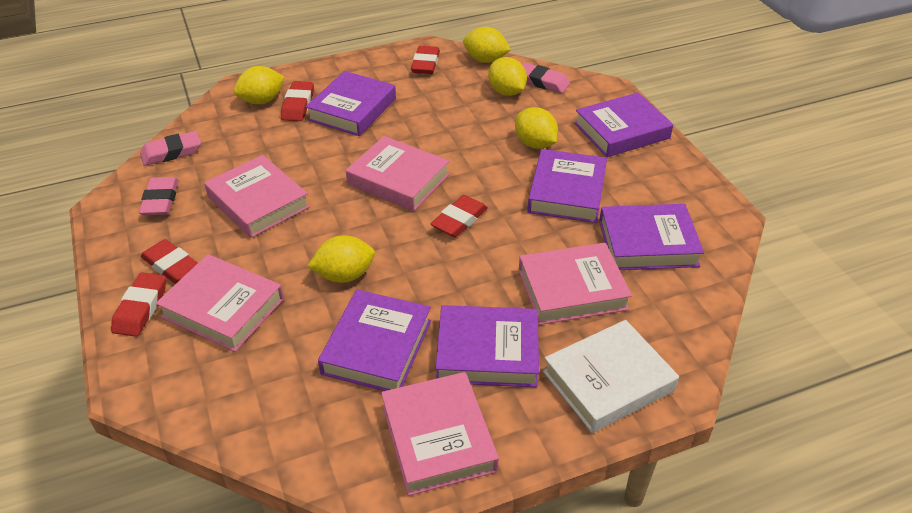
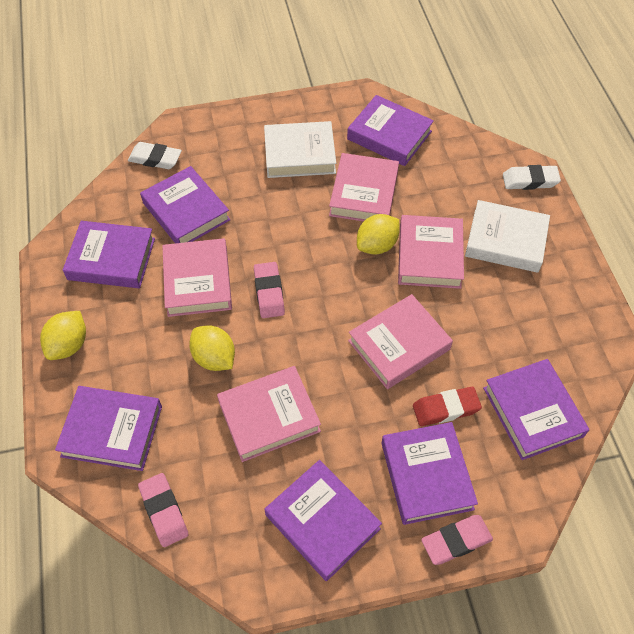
purple book: [305,71,396,136] [318,290,431,391] [435,305,539,387] [527,149,607,223] [574,92,674,157] [599,204,704,270] = 6 -> [55,386,162,471] [63,221,155,288] [140,166,230,243] [265,460,382,581] [347,95,434,166] [381,422,478,525] [483,359,589,460] = 7
red eraser: [111,272,166,337] [141,239,198,284] [281,81,314,121] [411,46,440,74] [430,195,488,237] = 5 -> [413,387,482,426] = 1
white book: [543,320,679,433] = 1 -> [264,121,336,178] [465,200,550,273] = 2
white eraser: none = 0 -> [128,142,182,169] [503,165,561,190] = 2
yellow lemon: [234,66,285,104] [307,235,375,283] [463,27,511,63] [488,57,527,96] [515,107,558,149] = 5 -> [40,311,86,360] [189,325,235,371] [357,214,400,255] = 3

